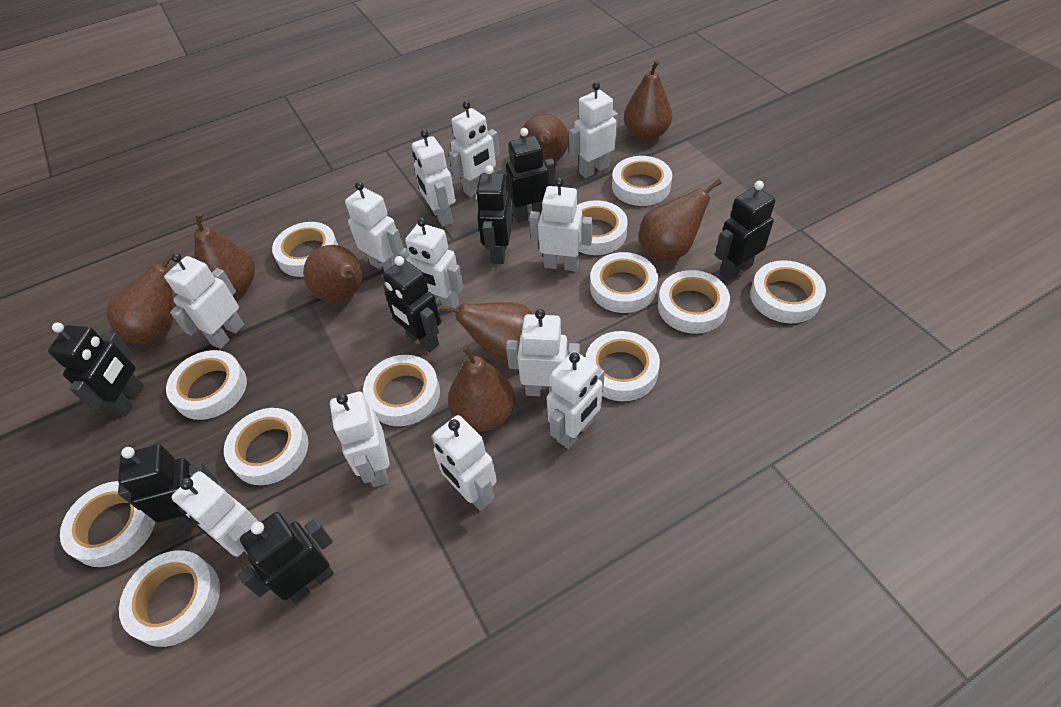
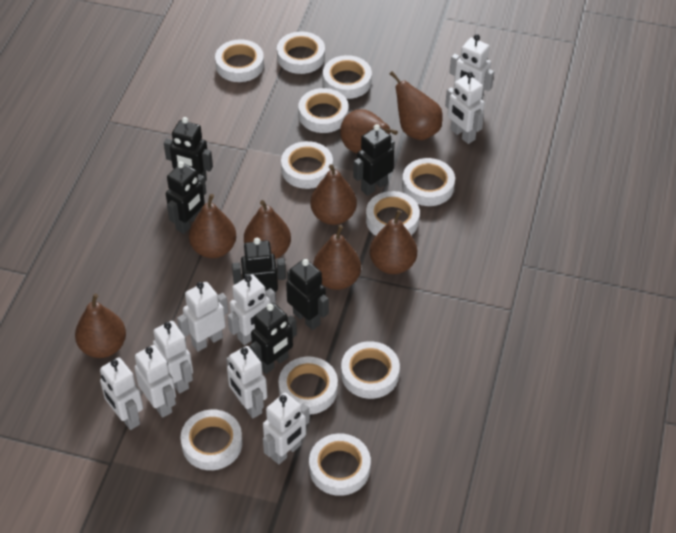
black robot: [48,322,144,416] [118,444,218,528] [238,512,334,604] [383,256,441,353] [476,165,513,264] [497,128,556,223] [715,181,776,281] = 7 -> [164,117,213,182] [166,161,206,234] [232,238,286,299] [250,303,297,374] [286,259,329,330] [353,124,395,196] = 6
white robot: [164,253,244,349] [171,471,258,557] [330,392,389,487] [345,182,404,272] [399,217,464,308] [412,129,456,227] [431,415,497,511] [449,101,500,197] [506,309,580,396] [529,178,593,271] [547,351,605,449] [569,82,618,178] = 12 -> [100,357,143,430] [134,345,176,418] [153,321,193,393] [177,281,228,352] [226,346,267,418] [228,275,276,345] [263,393,310,464] [445,72,485,144] [449,34,494,100] = 9
white tape: [60,481,155,567] [119,550,220,647] [166,350,247,420] [224,408,308,485] [272,222,338,277] [363,355,440,426] [577,200,628,255] [586,331,660,401] [590,252,658,313] [612,156,672,206] [658,270,730,334] [750,260,826,323] = 12 -> [180,409,243,470] [215,39,264,82] [277,31,325,74] [278,356,338,415] [281,141,333,189] [298,88,349,133] [309,434,371,496] [323,55,372,99] [341,341,400,399] [366,191,420,236] [402,158,455,206] = 11

